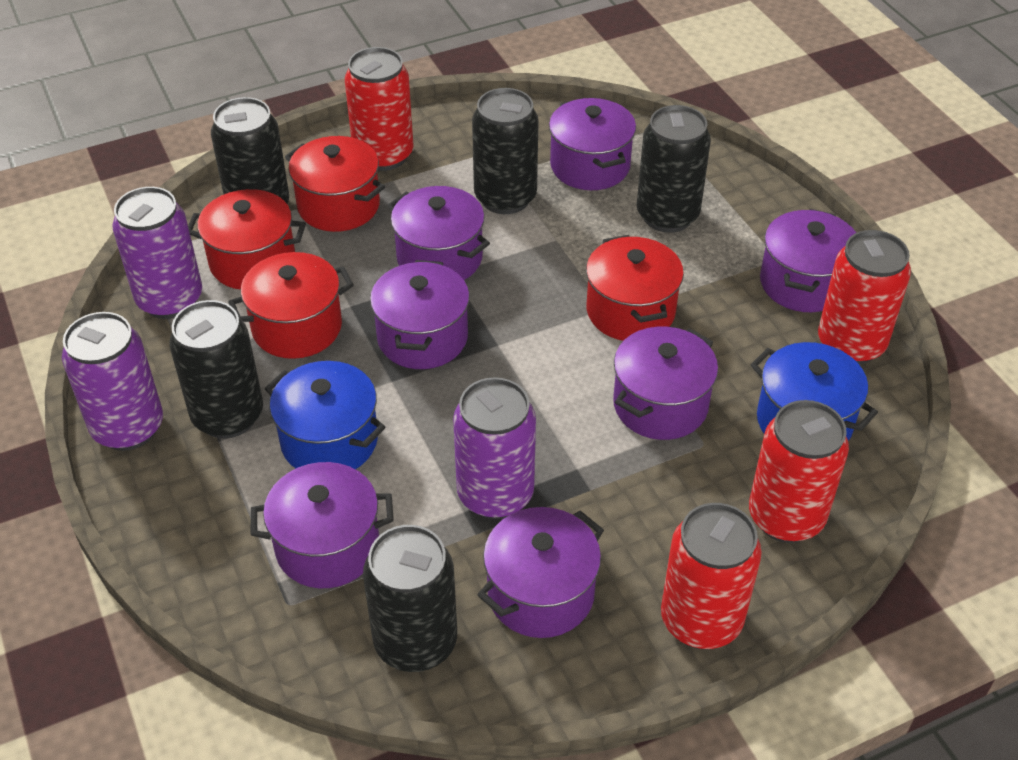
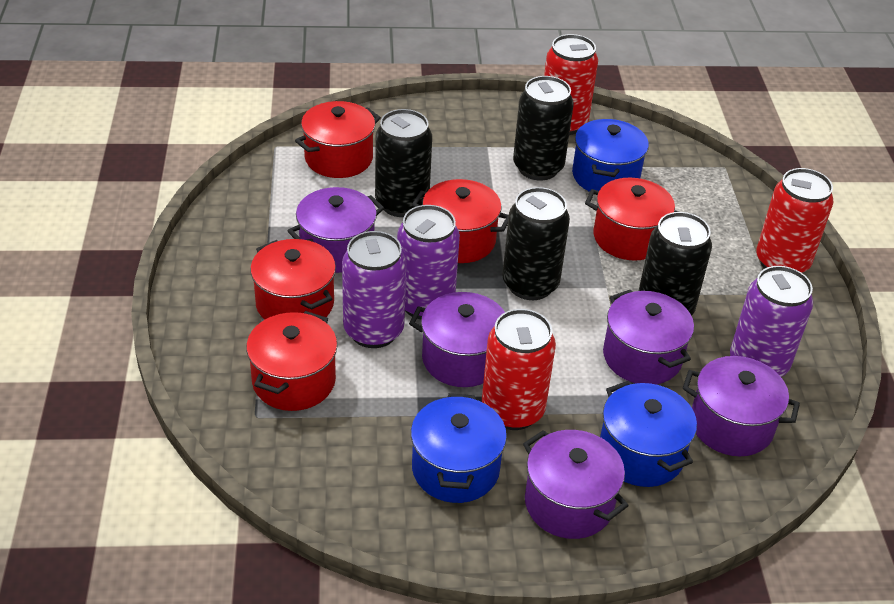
black can: [169,300,263,438] [211,97,289,203] [363,525,457,672] [472,88,539,214] [637,105,711,233] = 5 -> [375,109,432,217] [502,187,570,300] [513,76,574,181] [639,212,712,316] = 4
blue pot: [265,361,385,469] [751,342,878,441] = 2 -> [411,393,507,503] [572,119,649,192] [600,380,697,487] = 3
purple pot: [251,462,394,588] [370,260,470,369] [388,186,490,280] [478,507,604,638] [549,98,636,190] [613,327,718,440] [760,209,856,312] = 7 -> [288,187,384,273] [409,292,505,387] [523,430,629,539] [603,290,694,384] [683,356,800,456] = 5
red can: [345,47,413,171] [661,503,762,649] [749,400,849,543] [818,230,911,364] = 4 -> [482,309,556,430] [544,34,598,135] [756,168,834,273] = 3
red pot: [188,189,306,290] [228,252,354,359] [285,136,385,232] [586,235,684,341] = 4 -> [246,311,337,411] [250,239,336,320] [295,101,381,178] [412,179,509,263] [585,178,679,261] = 5

